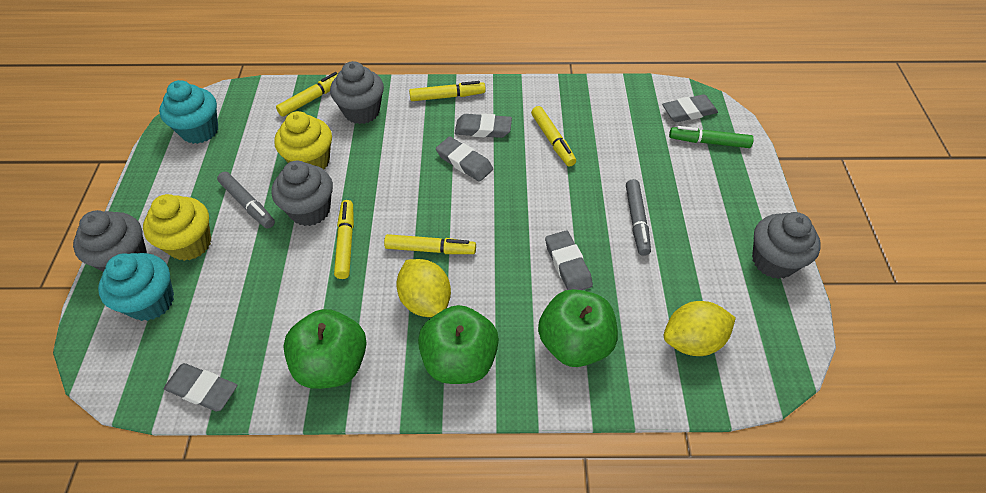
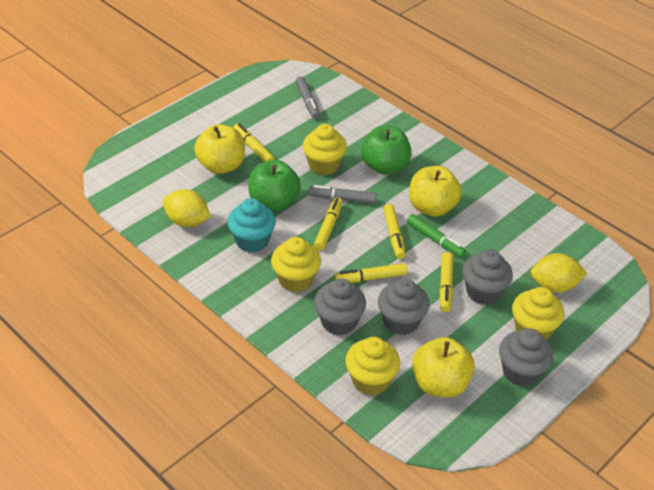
green apple: [283,309,367,389] [418,305,499,384] [538,289,618,367] = 3 -> [248,160,301,211] [361,126,412,175] = 2
grey eraser: [164,363,237,411] [436,137,493,182] [455,113,512,138] [545,231,593,290] [662,94,718,122] = 5 -> none = 0
turquoise cupcake: [98,253,174,321] [159,80,218,144] = 2 -> [227,198,276,253] = 1
yellow apple: none = 0 -> [194,124,245,174] [409,166,462,217] [412,337,475,398] = 3
yellow cupcake: [143,194,211,261] [274,111,332,169] = 2 -> [271,237,321,292] [303,124,347,175] [346,337,400,396] [512,287,564,340] = 4

